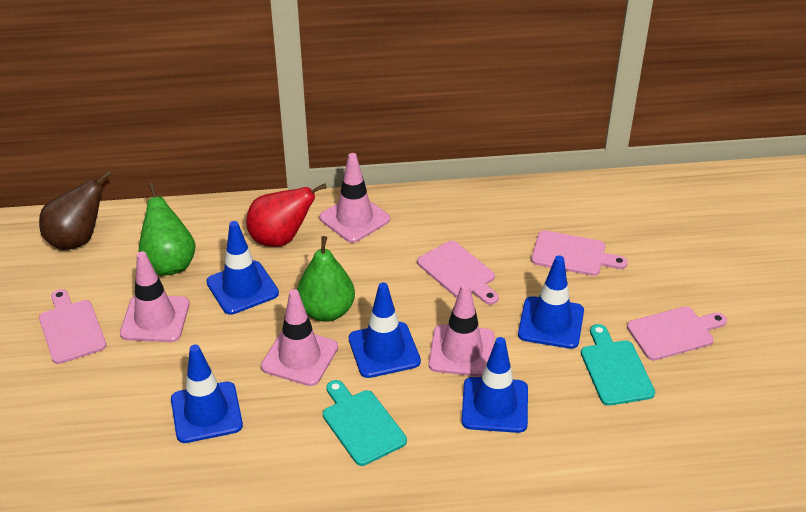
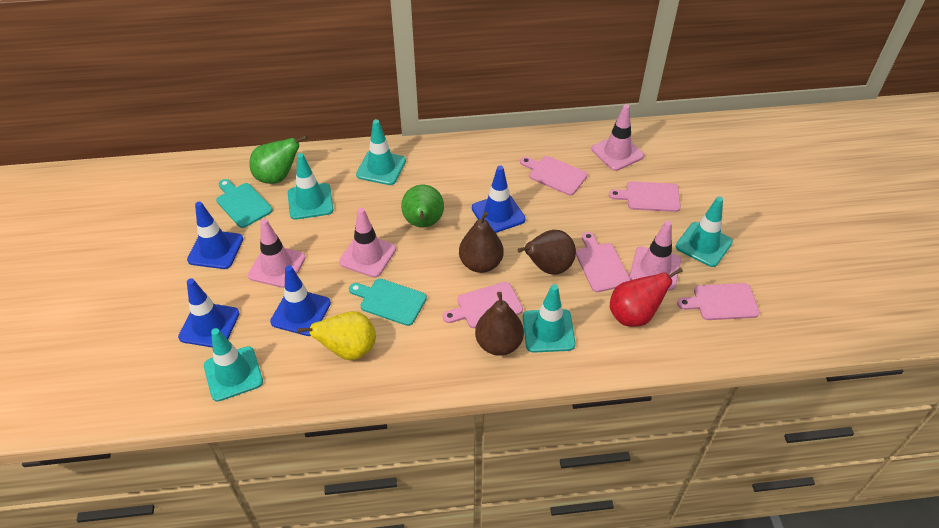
blue traffic cone: [171,344,243,443] [206,221,279,315] [349,282,421,378] [461,337,528,433] [518,255,584,349] = 5 -> [178,278,240,348] [187,202,243,269] [270,265,331,336] [472,166,526,233] = 4
brown pear: [39,170,112,250] = 1 -> [459,212,504,273] [475,292,524,356] [518,230,576,275] = 3
pink cutting board: [39,289,106,364] [417,241,499,305] [531,230,628,276] [627,306,727,361] = 4 -> [443,282,523,328] [520,156,587,195] [576,232,630,292] [609,181,681,212] [677,283,760,320] = 5
turquoise traffic cone: none = 0 -> [204,328,263,402] [288,153,334,220] [356,119,406,185] [523,284,576,353] [676,196,733,267] = 5
yellow pear: none = 0 -> [297,311,376,361] = 1

